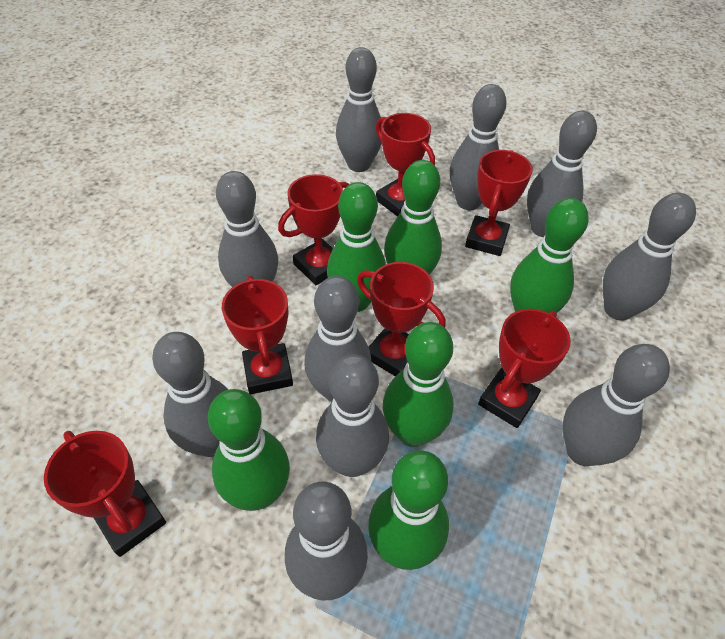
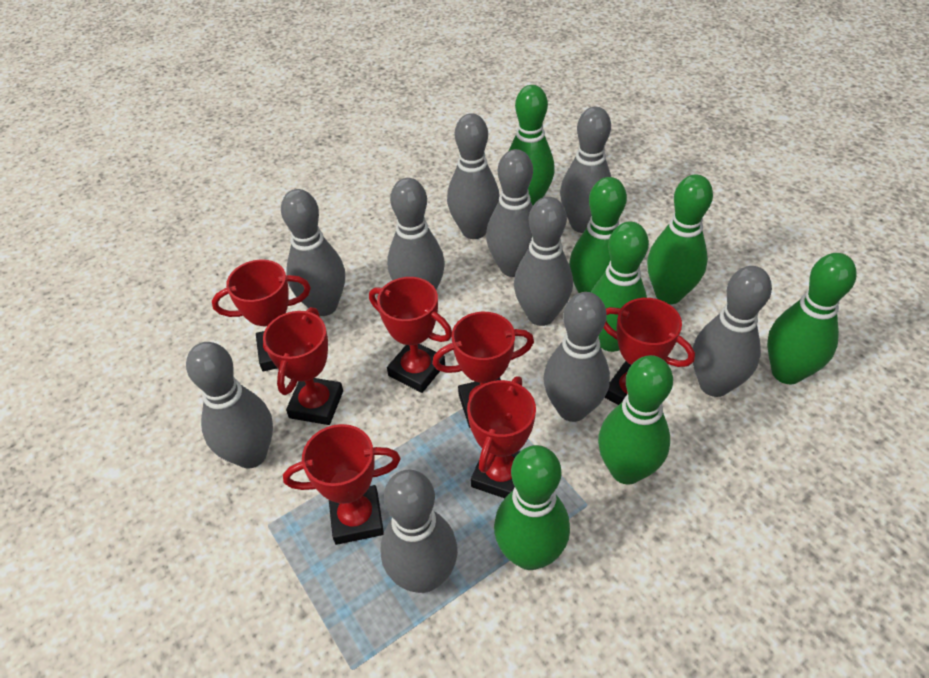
green bowling pin: [208,389,290,511] [327,182,386,312] [368,450,449,570] [383,322,454,447] [384,160,442,275] [510,198,589,313] = 6 -> [494,445,570,570] [508,85,555,205] [569,177,627,293] [591,222,649,352] [598,355,673,485] [647,174,713,304] [767,253,857,385] = 7

